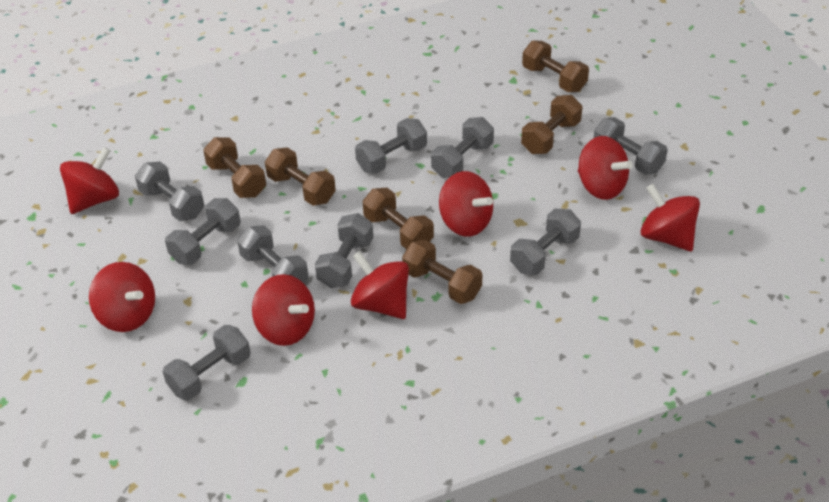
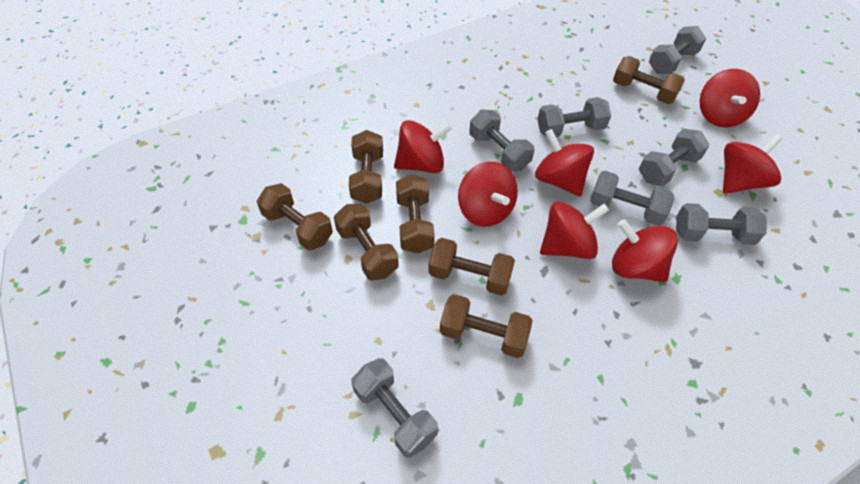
brown dumbbell: [203,137,266,198] [265,147,336,206] [363,188,434,249] [402,239,482,304] [521,95,582,154] [522,40,589,92] = 6 -> [257,183,333,250] [334,204,399,281] [349,130,383,204] [396,174,435,254] [428,238,515,296] [440,294,533,358] [613,56,685,104] = 7
grey dumbbell: [135,161,204,221] [163,325,251,400] [165,198,241,265] [237,225,309,283] [315,213,373,288] [355,118,427,174] [431,117,494,178] [510,208,581,275] [593,117,668,175] = 9 -> [352,358,438,458] [469,110,535,171] [537,97,611,137] [590,171,674,226] [639,129,709,186] [649,26,706,74] [676,203,767,245] = 7

